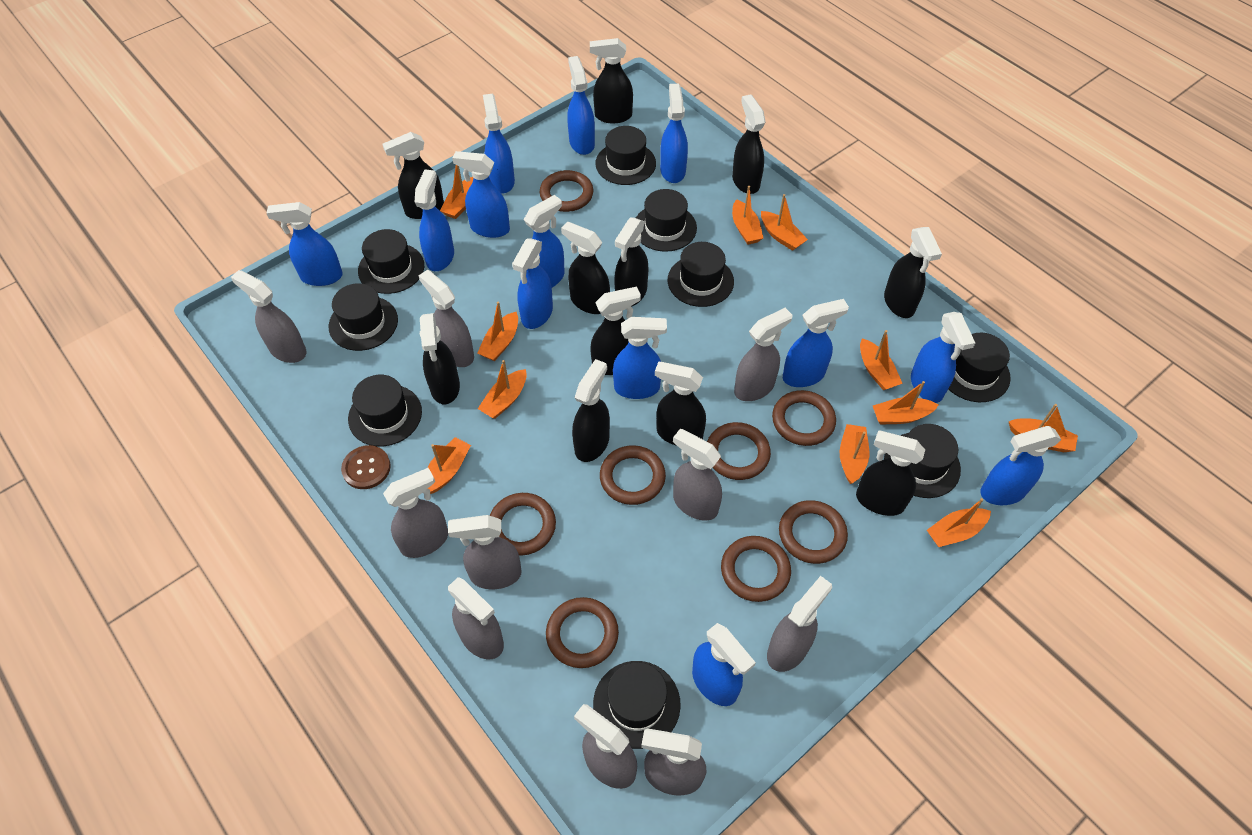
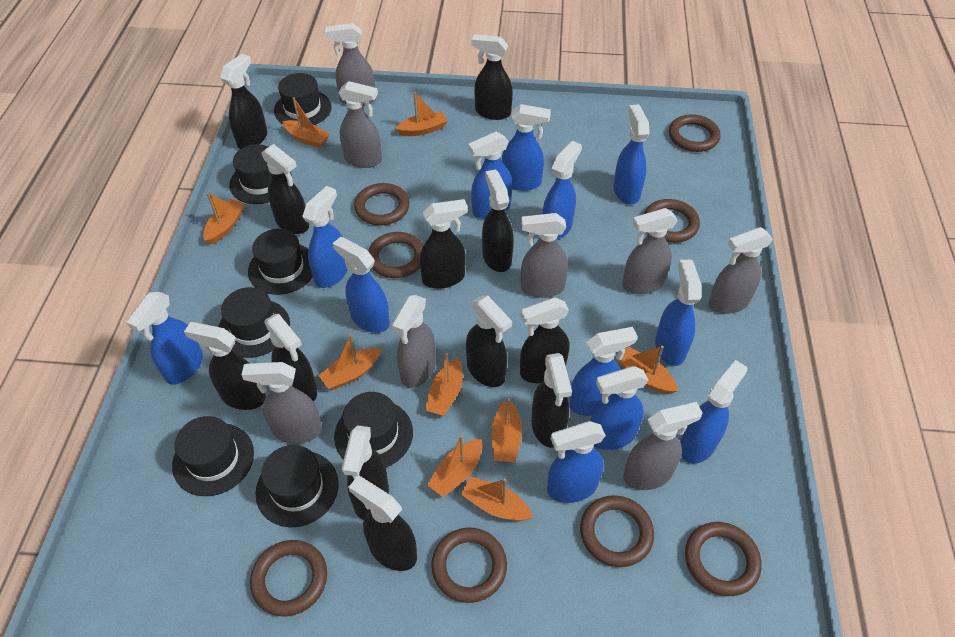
black hat: [329,283,398,351] [348,375,422,446] [358,229,424,294] [593,661,681,749] [595,126,656,185] [636,189,697,252] [668,242,734,307] [884,424,961,498] [948,333,1011,402] = 9 -> [172,416,254,496] [218,287,290,358] [229,144,292,204] [248,229,313,295] [255,445,339,527] [274,73,332,125] [334,392,413,467] = 7
black spray bottle: [382,132,444,219] [420,313,460,404] [561,221,610,314] [572,359,610,462] [590,38,633,123] [590,287,641,375] [614,217,648,307] [655,362,706,446] [732,94,765,194] [856,431,925,516] [884,227,942,318] = 11 -> [184,322,266,410] [220,54,267,149] [261,144,309,234] [264,314,317,401] [342,425,389,520] [348,476,417,571] [420,199,468,289] [466,295,512,387] [471,34,513,120] [482,169,514,272] [520,298,569,383] [531,353,572,448] = 12
blue spray bottle: [266,202,343,286] [415,170,454,271] [452,151,510,238] [483,94,515,193] [512,239,553,329] [524,195,564,287] [567,56,595,155] [613,317,667,399] [660,84,688,183] [692,623,756,706] [783,299,849,387] [911,312,975,403] [980,426,1061,505] = 13 -> [126,292,203,385] [302,186,348,288] [333,237,390,333] [468,131,512,219] [502,104,551,191] [542,141,582,240] [547,421,606,503] [569,327,638,416] [591,366,649,450] [613,104,650,204] [655,259,702,366] [680,360,747,464] = 12
brown button: [341,445,391,489] = 1 -> none = 0
grey spray bottle: [231,270,306,363] [383,468,448,558] [418,270,474,367] [448,515,522,589] [448,577,504,659] [574,704,637,789] [641,728,706,795] [673,429,722,521] [734,308,792,401] [767,576,832,672] = 10 -> [242,362,322,444] [325,23,376,106] [339,81,382,168] [392,295,436,388] [521,213,568,298] [622,208,678,294] [623,402,703,490] [708,227,773,314] = 8
orange boat: [427,437,471,494] [440,165,473,219] [477,302,518,361] [478,360,527,419] [732,186,763,245] [761,194,808,251] [840,424,869,484] [860,330,903,390] [873,381,939,425] [927,498,991,547] [1009,404,1078,452] = 11 -> [203,192,245,244] [282,97,330,148] [318,334,381,390] [395,92,448,136] [425,353,463,416] [427,435,482,497] [461,476,533,521] [491,398,522,462] [617,346,678,394] = 9

